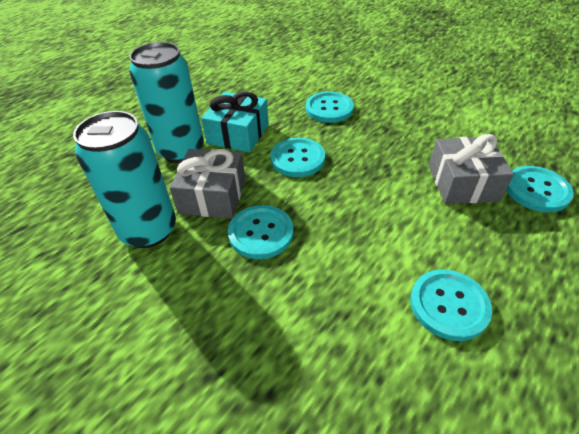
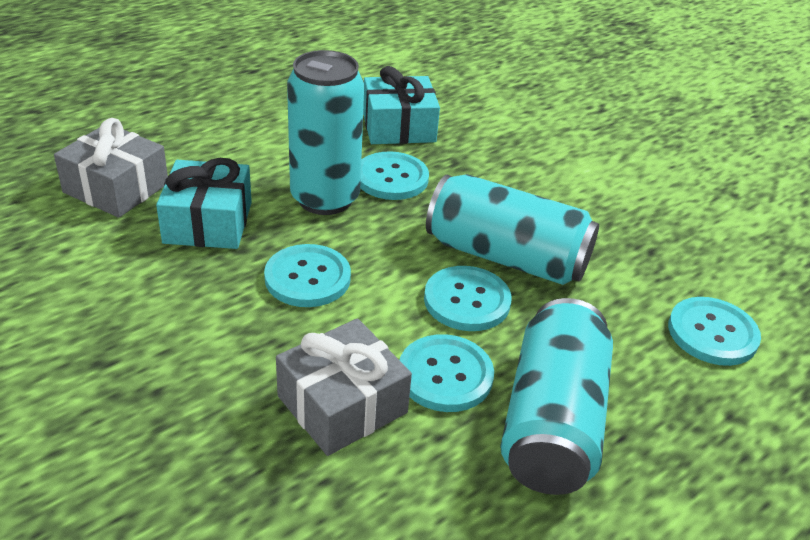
turquoise can: [73,111,176,248] [129,42,204,163] = 2 -> [287,50,364,215] [426,174,599,285] [500,298,613,495] = 3
turquoise gift: [201,91,269,153] = 1 -> [156,158,252,249] [363,66,440,144] = 2

